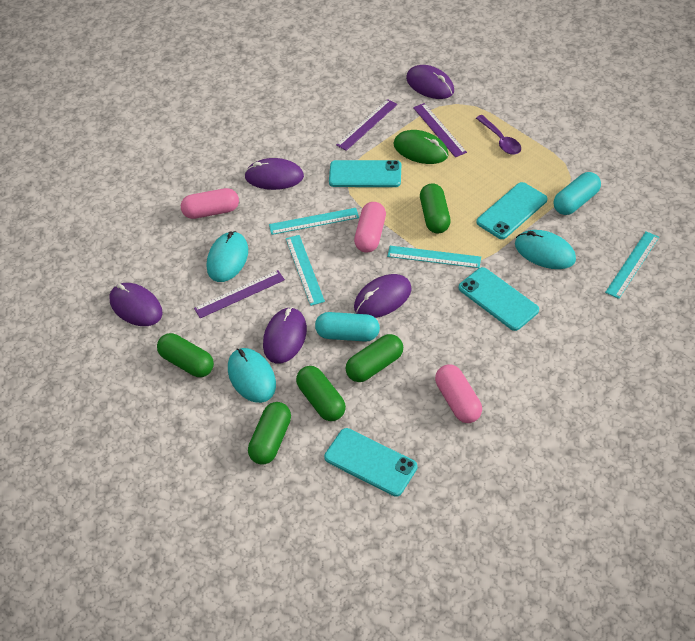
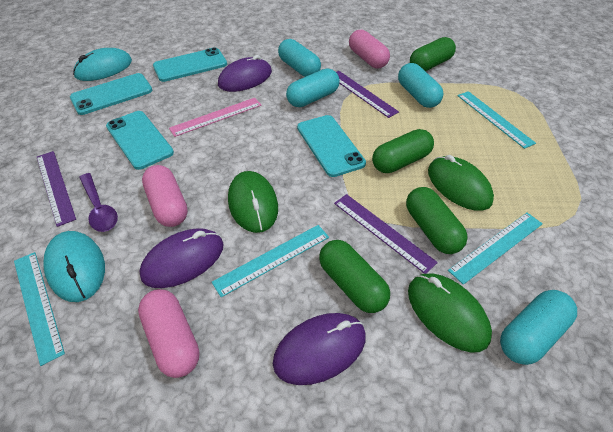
green capsule: [157,333,214,377] [248,402,291,465] [296,366,346,421] [346,334,403,382] [420,184,451,233] = 5 -> [319,240,390,313] [372,129,434,173] [406,187,468,254] [410,37,456,71] = 4
green mouse: [394,130,449,164] = 1 -> [228,171,278,233] [408,274,492,353] [428,155,494,211] = 3
pink ruler: none = 0 -> [169,98,262,137] = 1
purple mouse: [109,283,163,326] [244,158,304,190] [263,307,307,364] [354,274,412,318] [406,65,454,99] = 5 -> [140,228,223,288] [218,55,272,92] [273,313,366,385] = 3
turquoise capsule: [315,312,380,342] [554,172,601,215] = 2 -> [278,39,321,77] [286,69,340,107] [398,63,444,108] [500,290,577,365] = 4
turquoise mouse: [207,231,248,282] [228,348,276,403] [515,230,576,269] = 3 -> [43,231,105,302] [73,48,132,81] = 2

